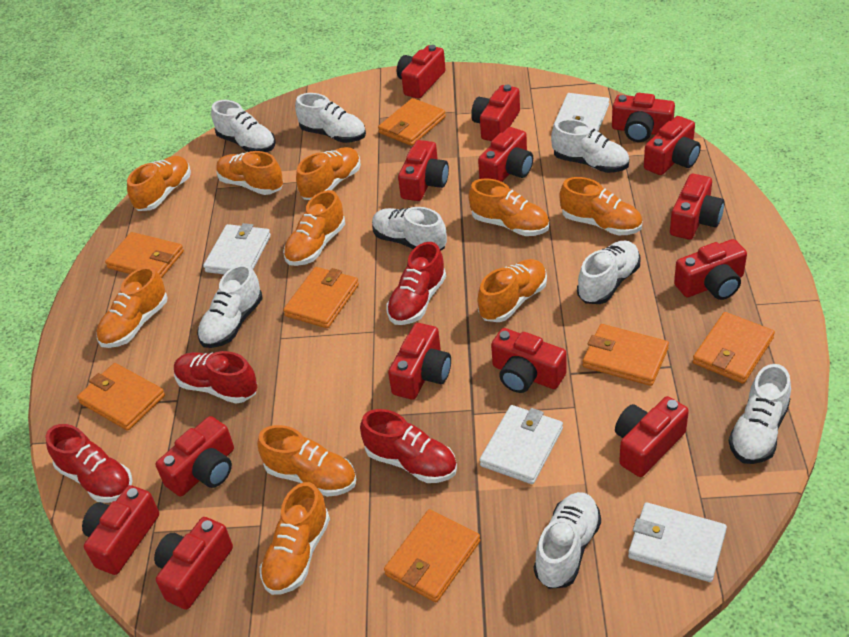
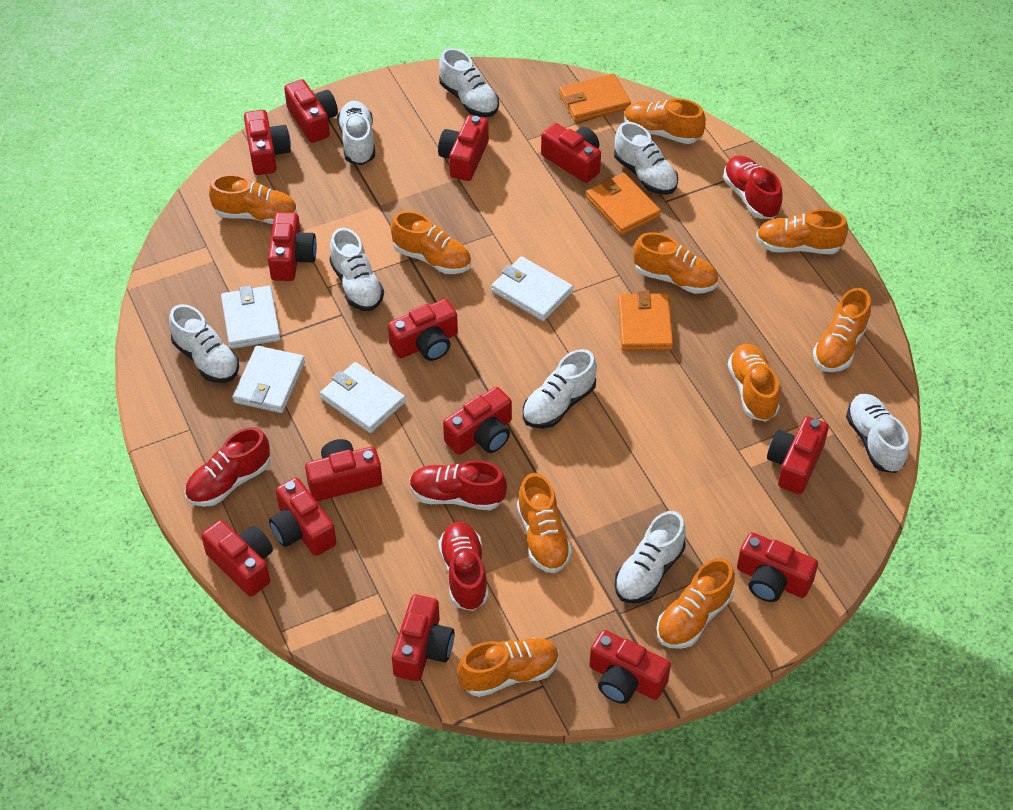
orange wallet: [77,363,165,431] [105,232,184,278] [283,267,359,328] [378,98,446,146] [384,509,480,602] [583,324,669,386] [693,312,775,384] = 7 -> [559,73,631,122] [586,173,661,235] [618,291,674,351] = 3

